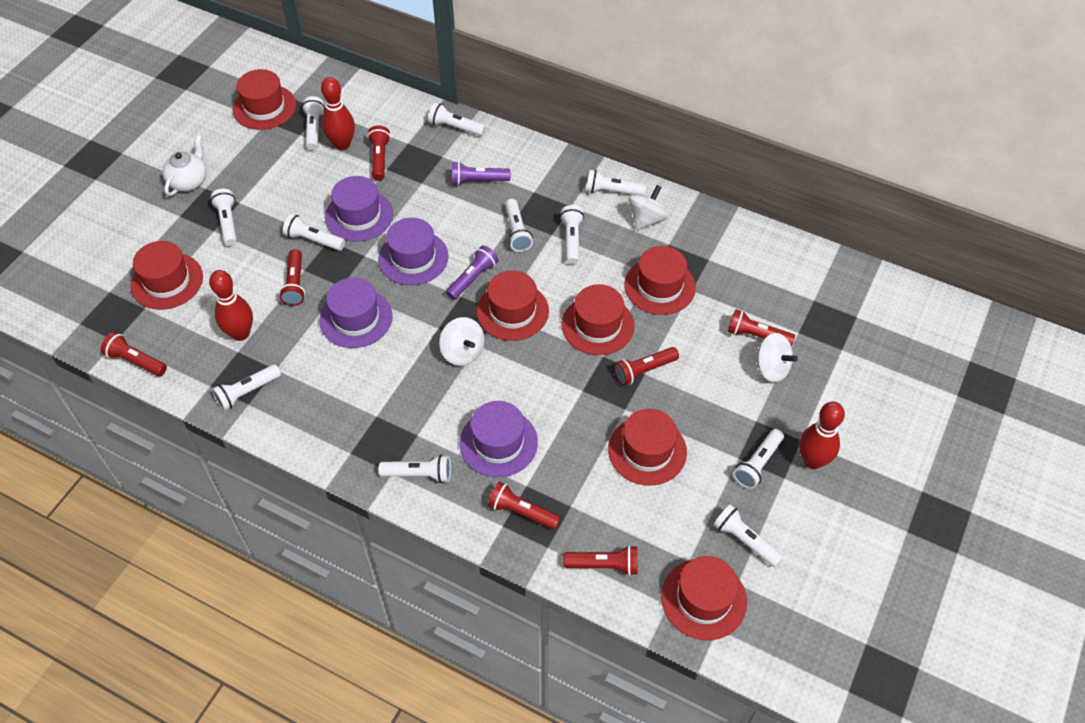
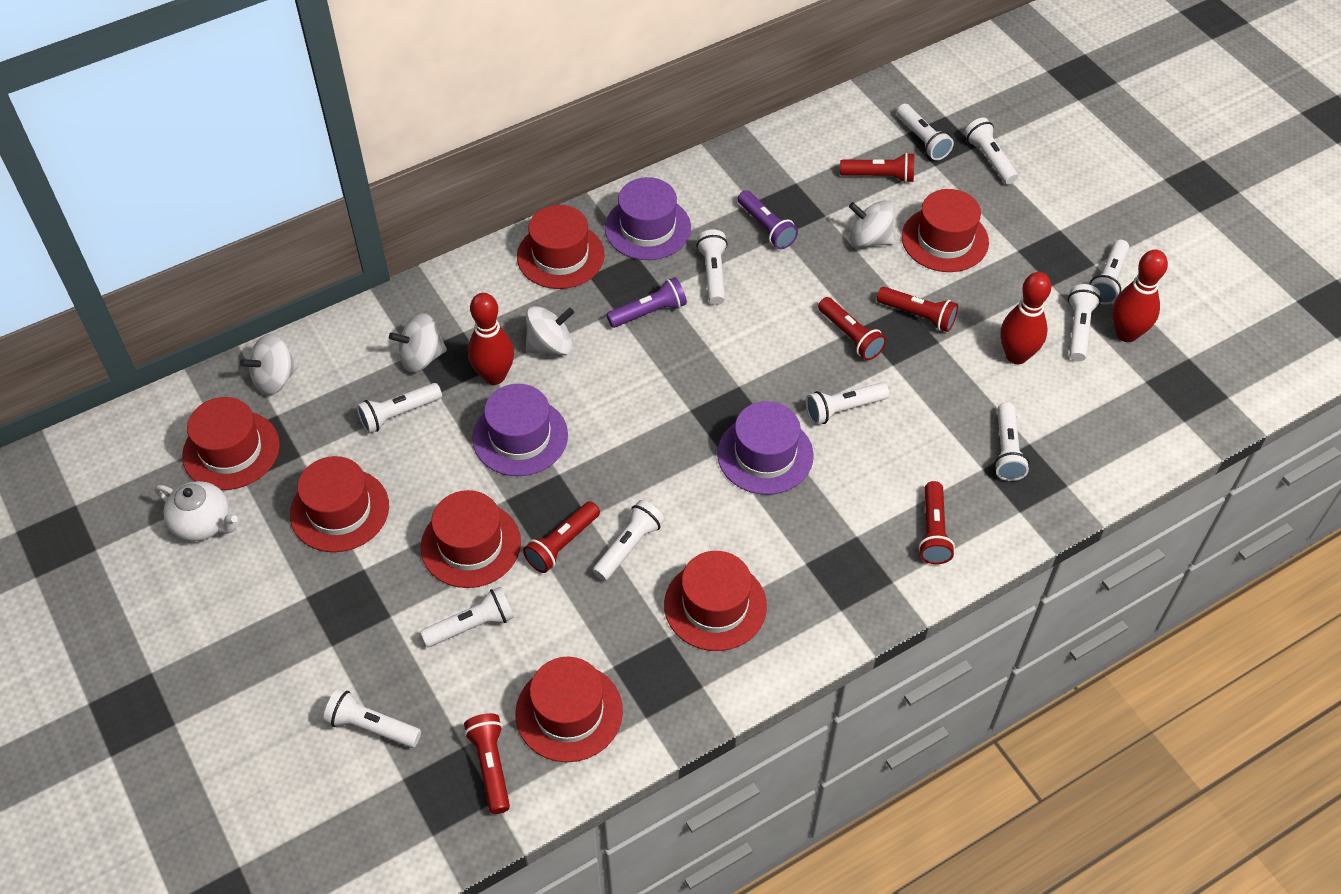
purple hat: [319,278,393,348] [325,176,393,242] [378,218,449,285] [460,401,538,477] = 4 -> [472,384,568,476] [605,177,691,260] [717,401,813,495] = 3
red flashlight: [101,332,167,376] [279,249,305,306] [367,125,391,181] [488,482,561,530] [564,545,638,576] [614,347,679,386] [728,309,795,346] = 7 -> [464,713,510,814] [523,501,600,573] [818,297,886,360] [840,153,914,183] [877,287,958,332] [919,481,955,564] = 6
white spinning top: [439,317,485,366] [628,185,669,231] [754,333,798,382] = 3 -> [240,334,299,395] [389,313,447,373] [526,306,574,355] [849,200,894,248] = 4

